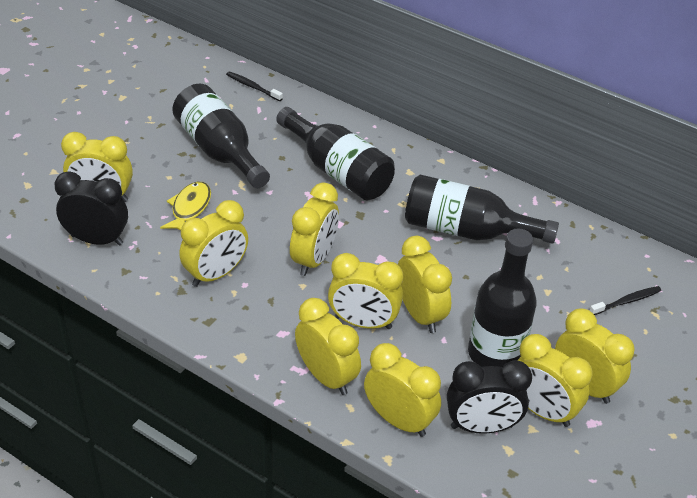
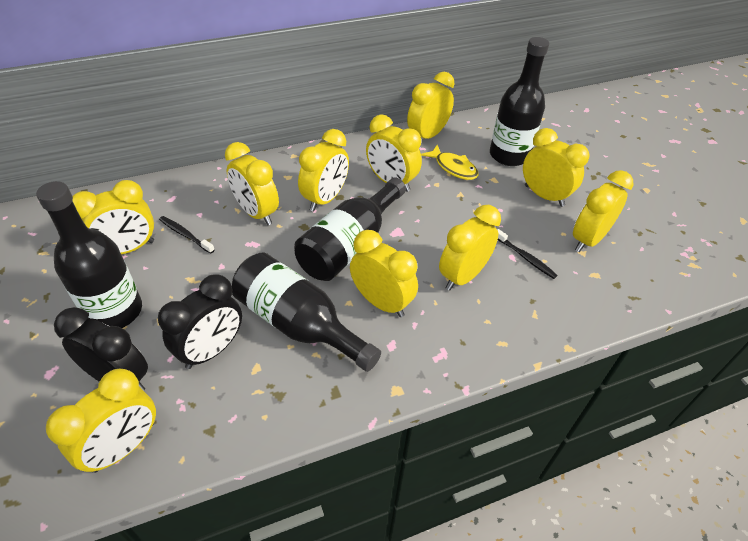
yellow clock: [61,132,133,202] [179,200,248,287] [290,182,339,276] [295,298,361,395] [328,253,403,329] [364,343,441,437] [398,236,452,333] [517,334,593,427] [555,308,635,404] = 9 -> [46,369,156,473] [72,180,154,254] [225,142,279,225] [298,129,349,211] [350,230,418,317] [366,114,422,192] [407,72,455,139] [439,205,501,291] [523,128,590,207] [573,170,633,252] = 10

